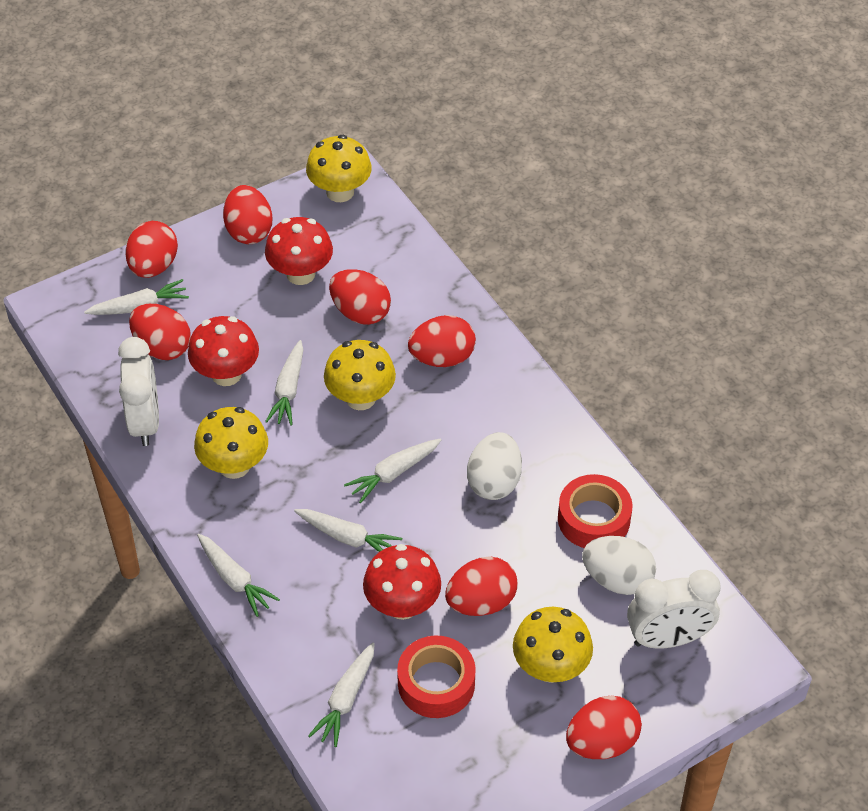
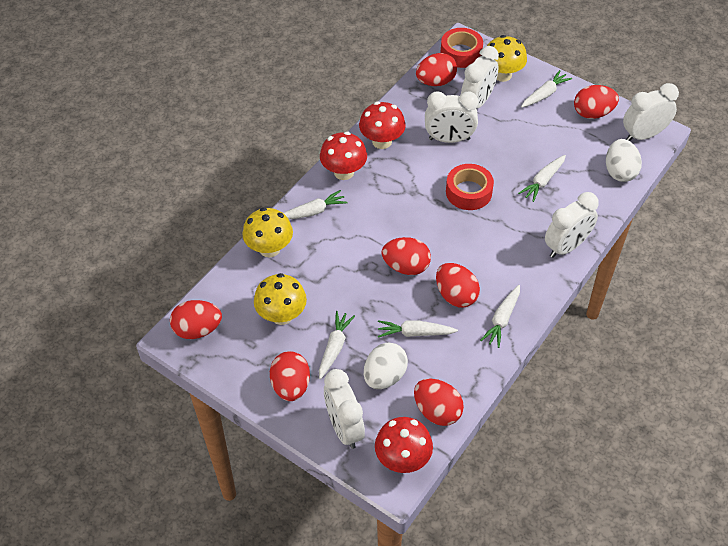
white clock: [118,337,159,446] [627,570,721,649] = 2 -> [324,369,365,449] [425,91,478,143] [461,46,499,108] [545,192,599,258] [623,83,679,141] = 5
yellow mushroom: [194,407,268,479] [306,135,372,202] [324,340,396,410] [513,607,593,683] = 4 -> [242,207,293,258] [254,273,307,325] [487,35,527,82] = 3

